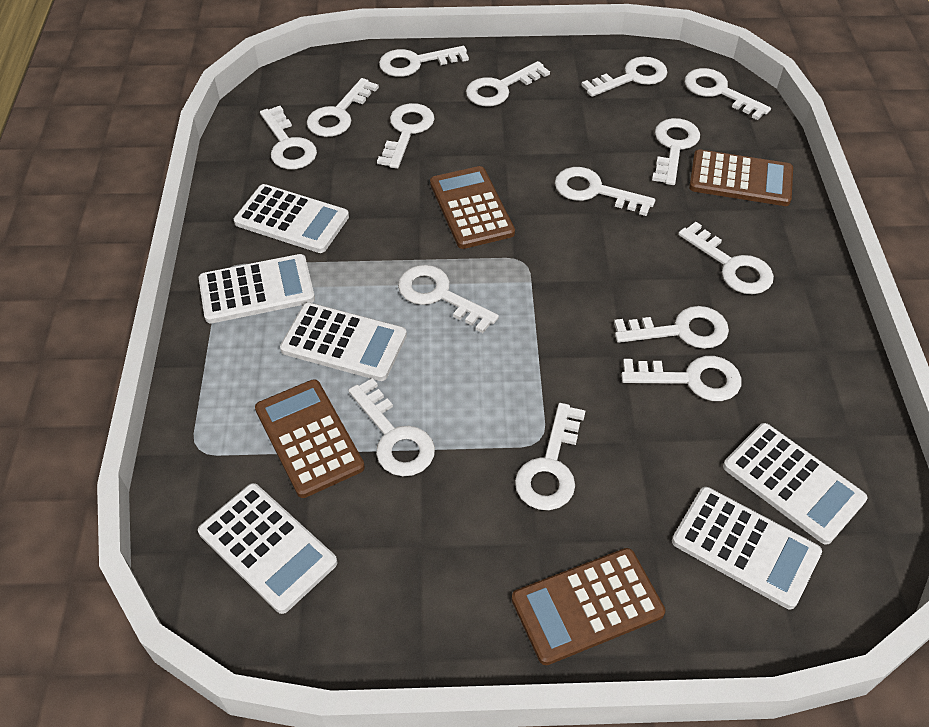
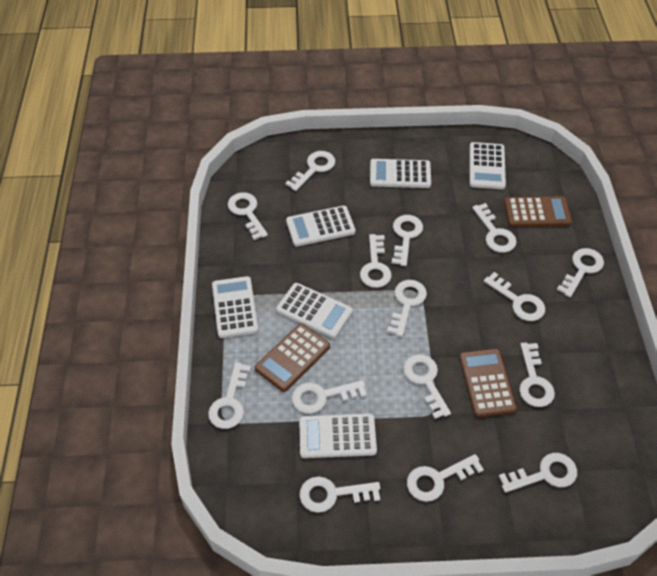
brown calculator: [255,379,365,498] [430,166,515,249] [512,548,665,665] [689,149,793,206] = 4 -> [255,323,330,392] [459,349,517,417] [504,196,572,227] = 3

